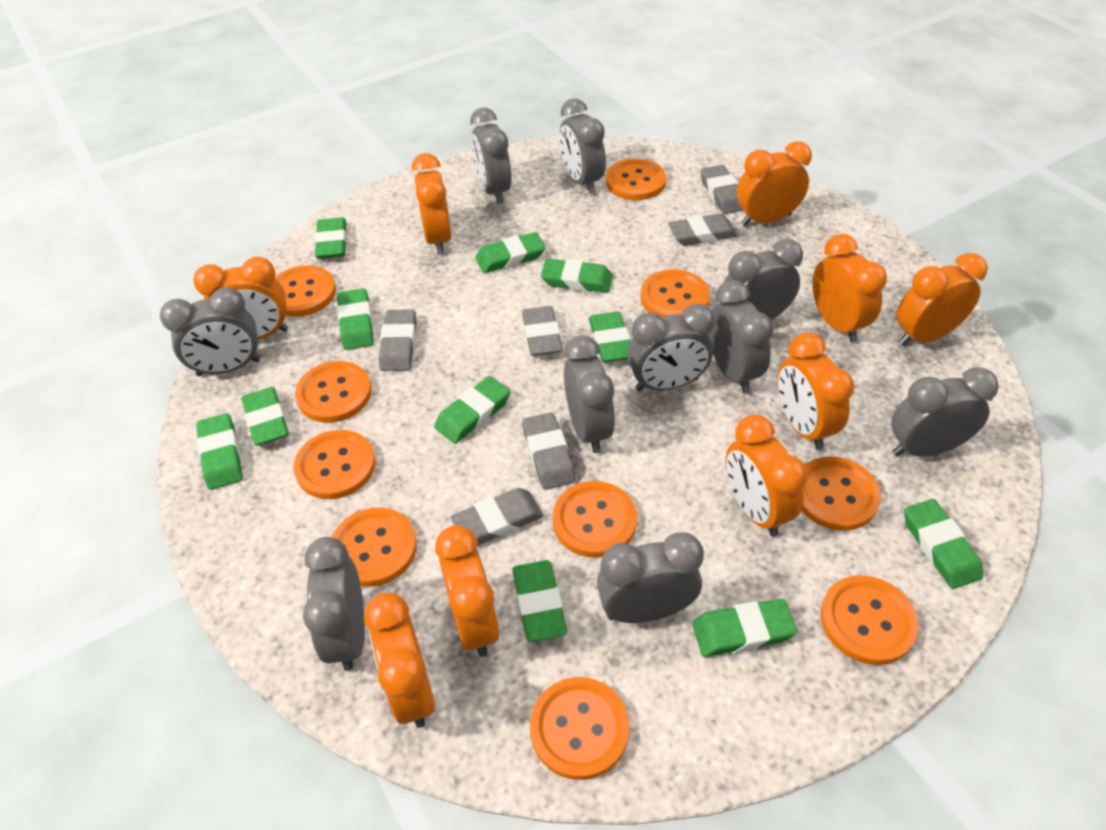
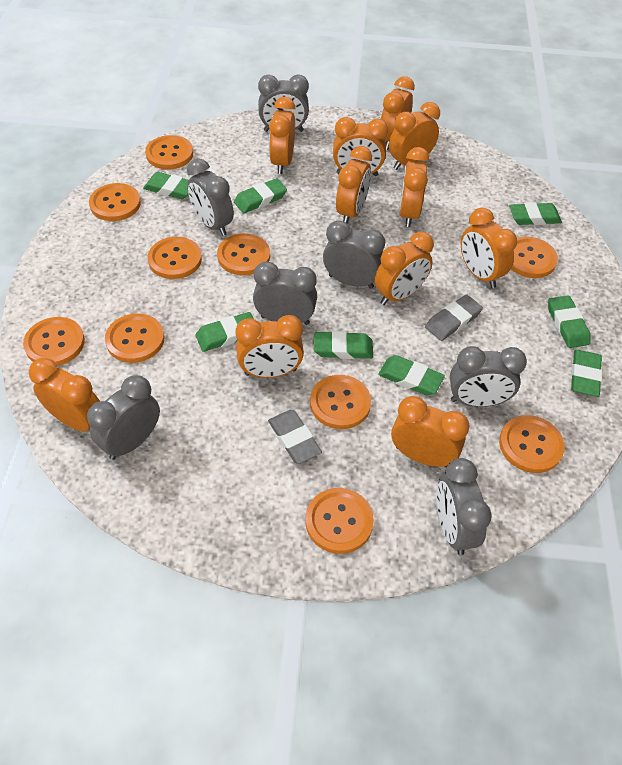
green eraser: [196,413,243,490] [241,387,289,446] [314,217,347,259] [337,288,374,350] [434,376,511,444] [475,232,546,273] [512,560,567,642] [541,259,613,293] [589,312,630,362] [692,599,797,657] [904,499,983,589] = 11 -> [143,172,188,199] [196,312,254,352] [234,178,287,213] [314,331,373,359] [378,355,445,395] [509,202,562,225] [548,296,590,348] [571,350,602,397] = 8
grey clock: [160,287,260,376] [303,537,365,671] [470,107,512,204] [559,98,606,194] [564,335,615,453] [597,532,704,623] [628,304,715,391] [709,280,774,393] [721,239,803,320] [891,367,999,457] = 10 -> [87,375,160,460] [187,158,234,236] [253,261,317,325] [258,74,309,132] [323,220,385,289] [437,458,492,555] [450,346,527,407] = 7
grey eraser: [379,309,417,371] [451,488,543,546] [522,306,563,356] [522,412,576,490] [668,213,737,246] [701,165,743,214] = 6 -> [268,410,322,464] [425,295,483,341] = 2
orange clock: [193,256,288,339] [364,593,435,728] [412,153,452,254] [435,525,500,657] [725,414,808,537] [737,141,812,226] [777,332,854,450] [812,234,887,342] [896,253,988,346] = 9 -> [29,358,100,432] [236,315,304,378] [269,97,295,174] [333,117,388,176] [336,146,372,223] [375,232,434,305] [380,76,415,150] [389,102,440,170] [391,396,470,467] [399,147,429,227] [461,208,517,288] = 11

